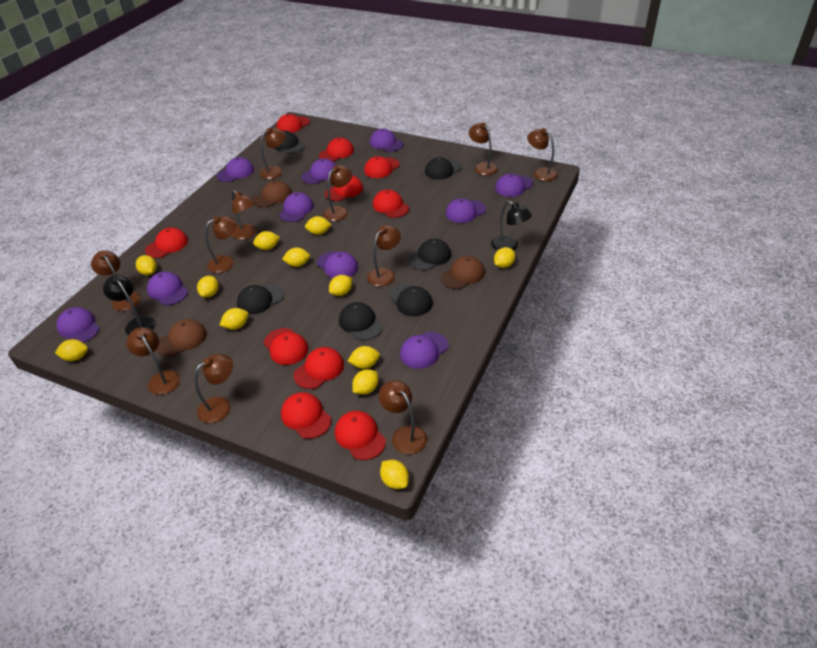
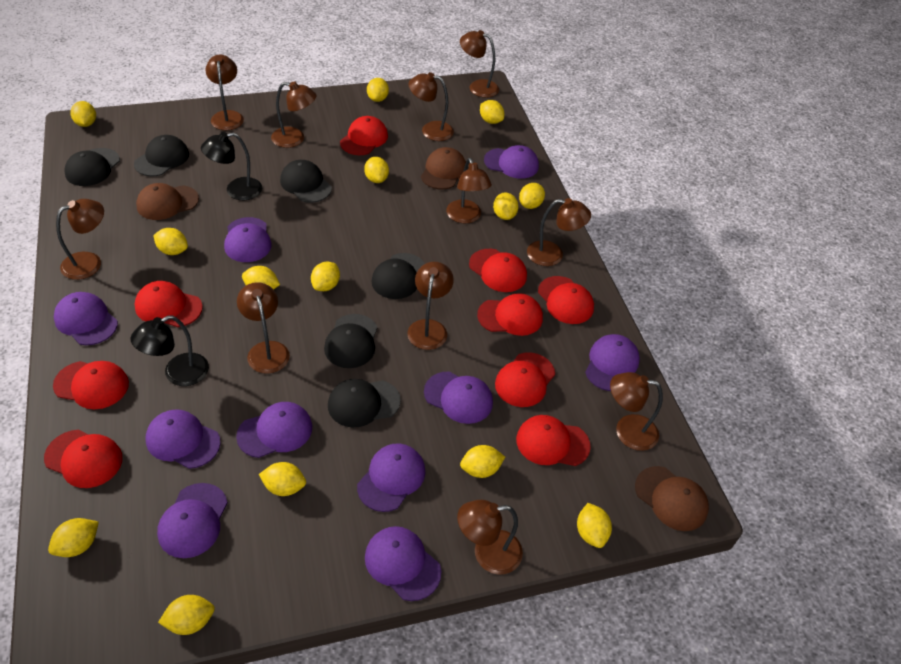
red cap: [145,228,188,258] [263,328,308,365] [276,114,310,133] [281,392,331,439] [294,347,344,389] [319,138,354,162] [325,175,363,201] [335,411,386,460] [364,156,400,178] [373,189,409,218] = 10 -> [44,430,122,488] [53,361,129,409] [135,281,203,327] [340,116,388,155] [469,249,527,292] [477,293,543,336] [495,352,555,407] [516,415,591,466] [538,276,594,324] = 9
yellow lemon: [55,339,88,361] [136,255,157,275] [197,276,219,298] [220,308,249,330] [253,231,280,250] [282,248,310,267] [305,216,332,235] [329,275,352,296] [348,346,380,369] [352,369,378,395] [380,460,409,489] [494,247,515,268] = 12 -> [48,518,99,557] [70,101,96,127] [153,228,188,255] [158,595,215,635] [242,266,280,290] [259,462,306,496] [311,262,340,291] [364,157,389,183] [367,78,389,102] [460,445,505,478] [480,100,504,124] [493,192,519,220] [519,183,545,209] [577,503,612,548] = 14

